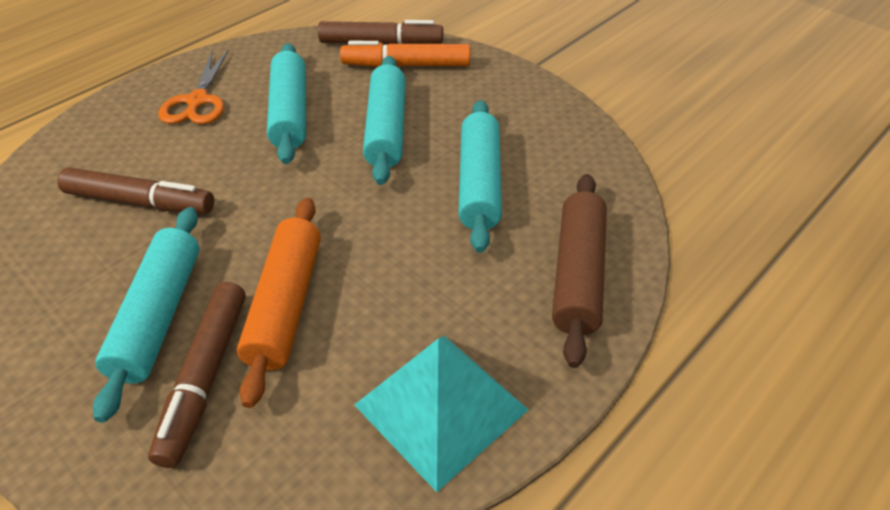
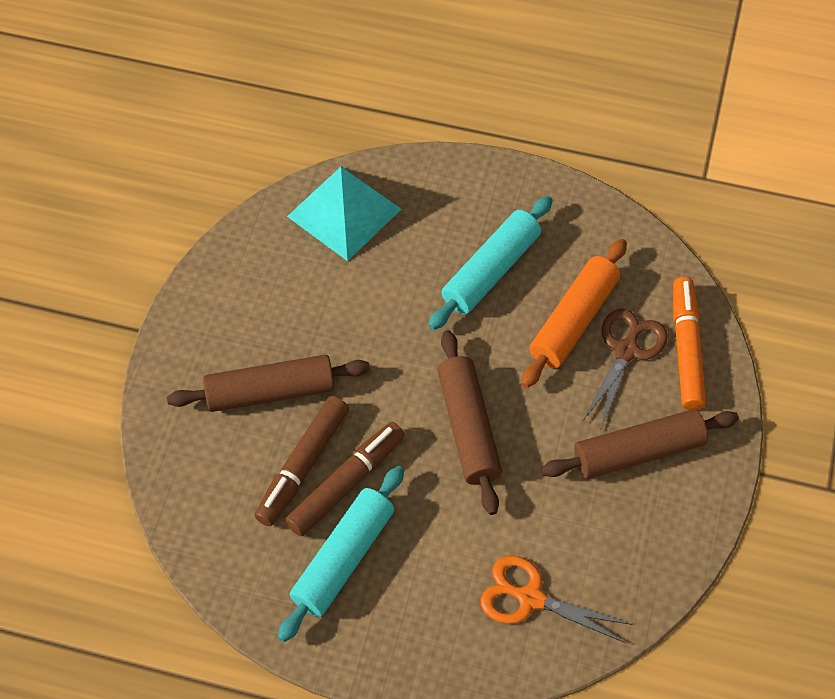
brown marker: [57,168,214,214] [148,282,246,468] [318,20,443,44] = 3 -> [254,396,349,526] [285,422,405,536] = 2
brown rolling pin: [552,174,607,368] = 1 -> [167,355,370,412] [437,330,502,515] [541,409,739,479] = 3
brown scissors: none = 0 -> [582,309,667,428] = 1
turquoise rolling pin: [93,207,199,423] [267,43,306,164] [363,56,406,185] [458,100,502,253] = 4 -> [278,466,404,642] [428,196,553,330] = 2

